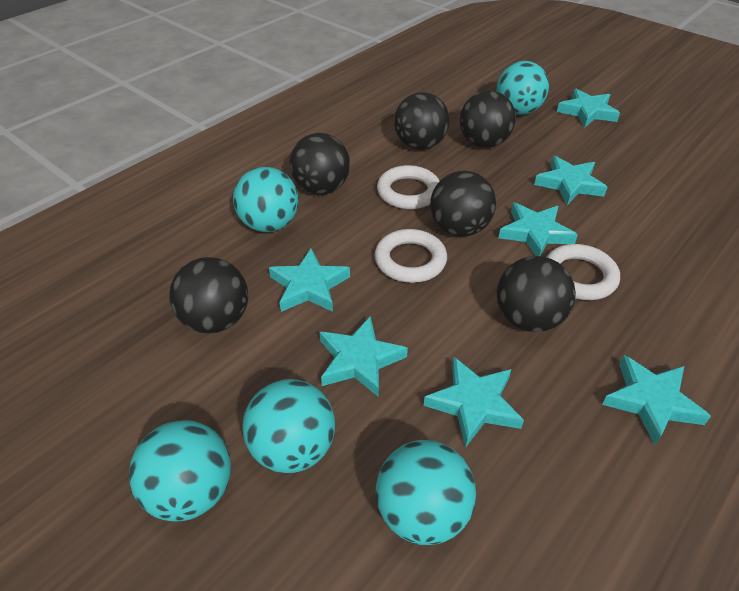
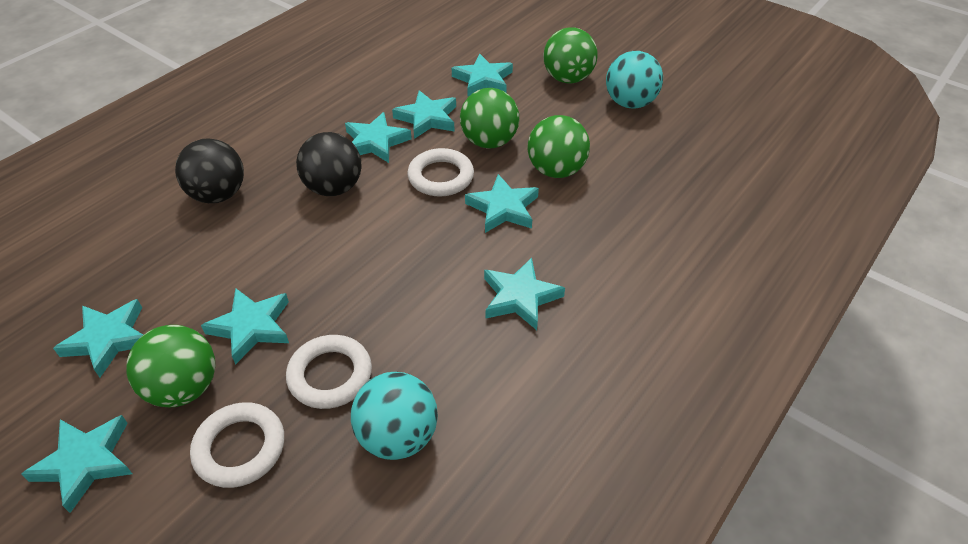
black ball: [169,257,248,334] [290,133,350,195] [394,92,450,150] [430,171,496,237] [460,91,516,148] [497,256,576,332] = 6 -> [175,138,244,203] [296,132,362,196] = 2
green ball: none = 0 -> [127,325,216,407] [460,88,519,149] [528,115,590,178] [543,27,598,83] = 4
turquoise ball: [129,420,231,521] [233,167,299,232] [242,379,335,473] [376,440,476,545] [496,61,549,115] = 5 -> [351,372,438,460] [606,51,663,109] = 2
turquoise star: [269,248,350,312] [319,316,408,397] [424,357,524,448] [498,203,578,256] [534,156,608,205] [557,89,620,128] [602,355,711,445] = 7 -> [21,415,132,513] [53,299,143,377] [201,288,289,365] [345,112,412,163] [392,90,456,139] [452,54,513,96] [465,174,539,233] [484,258,565,330] = 8

